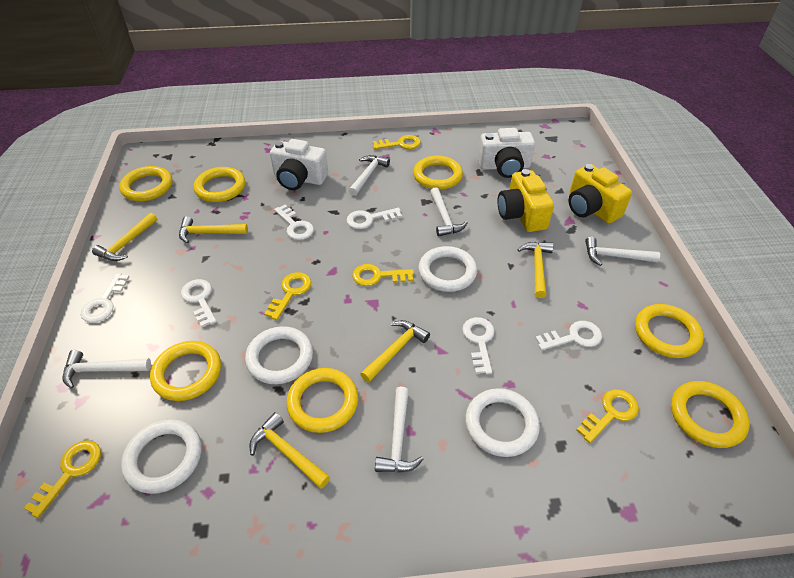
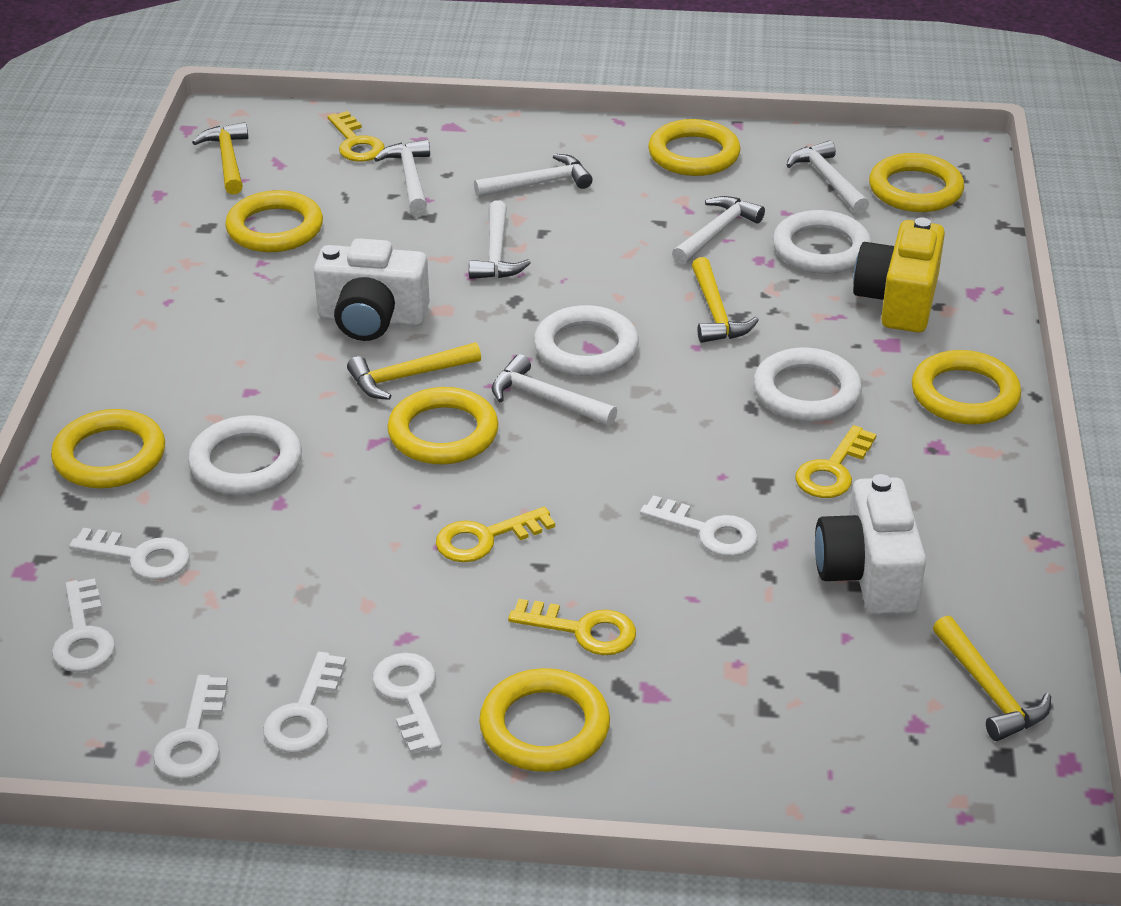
white hammer: [62,350,151,389] [349,155,390,196] [375,387,424,473] [430,187,468,237] [585,237,660,266] = 5 -> [374,140,430,213] [469,201,531,279] [474,154,593,197] [492,354,617,426] [672,196,765,265] [786,140,869,214] = 6
yellow camera: [497,169,554,232] [568,164,632,223] = 2 -> [853,217,945,333] = 1
yellow hammer: [92,213,157,261] [179,216,248,244] [249,412,330,489] [361,320,430,382] [518,242,554,298] = 5 -> [192,122,248,194] [347,342,481,400] [692,257,759,343] [933,616,1051,741] = 4
yellow key: [24,440,101,518] [264,272,311,320] [352,264,414,286] [373,135,421,149] [576,389,639,443] = 5 -> [327,111,385,162] [436,507,555,562] [508,599,636,655] [795,425,877,498] = 4

